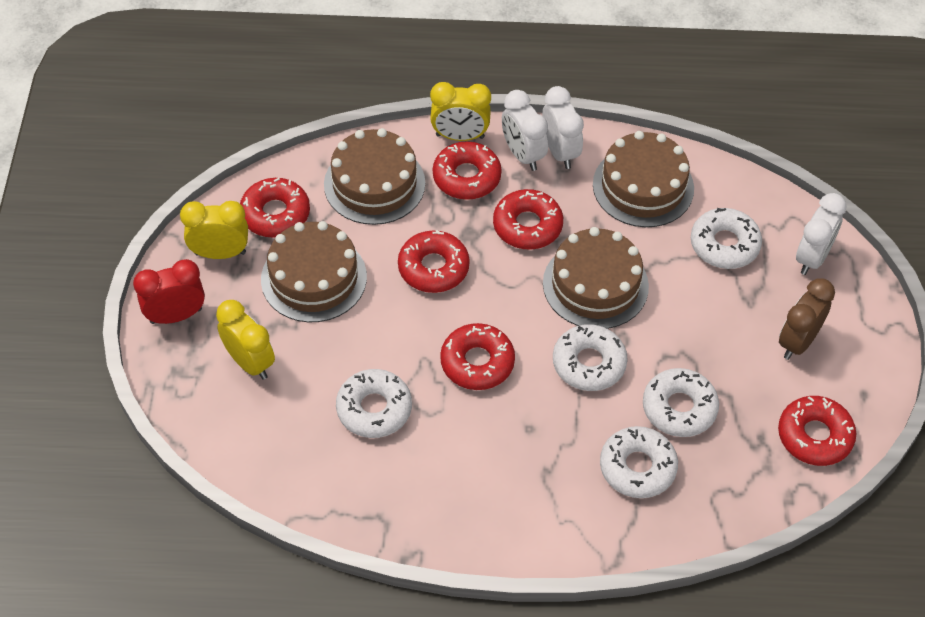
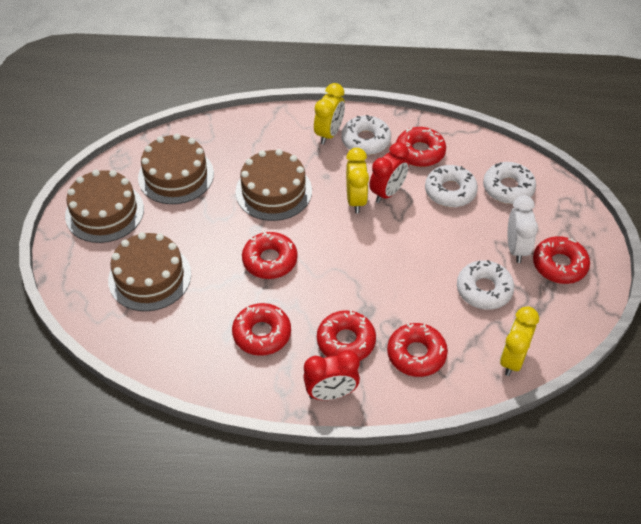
brown clock: [779,278,835,360] = 1 -> none = 0
red clock: [133,259,205,324] = 1 -> [303,350,360,400] [369,142,409,203] = 2
white clock: [502,90,548,171] [542,86,584,169] [796,193,846,275] = 3 -> [508,195,538,263] = 1
white donut: [336,369,412,438] [553,324,628,391] [600,426,678,498] [643,368,719,437] [691,208,762,269] = 5 -> [341,115,391,155] [425,165,478,207] [457,260,514,310] [483,162,536,204] = 4

